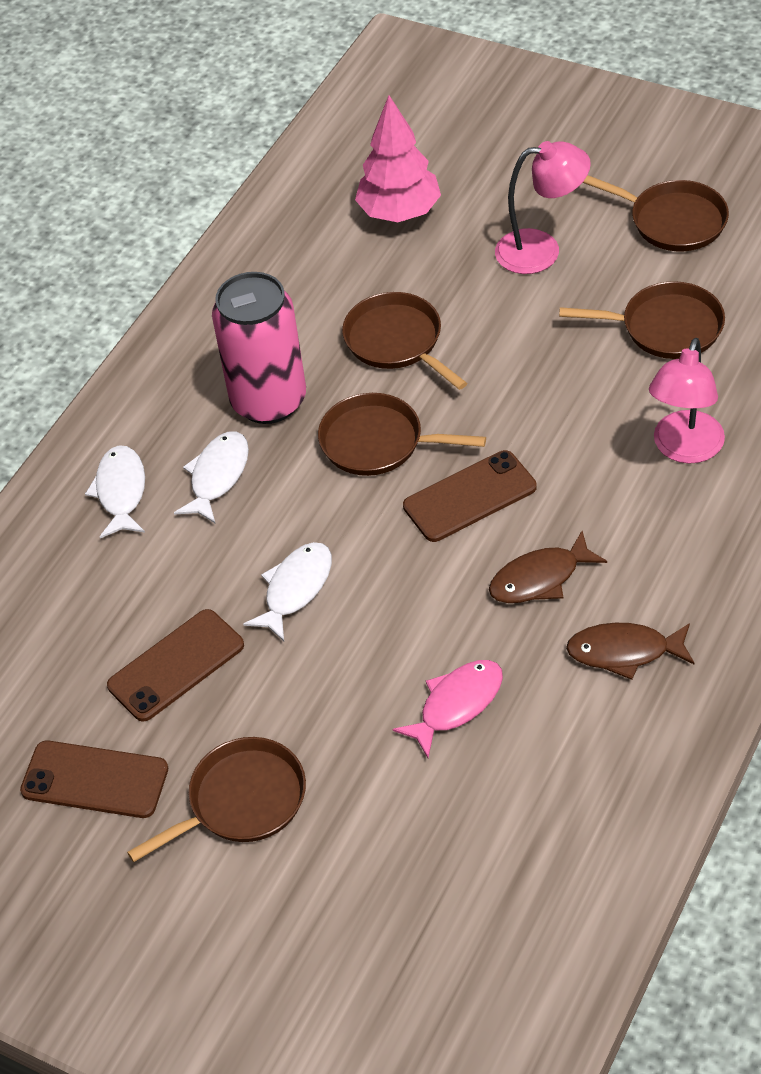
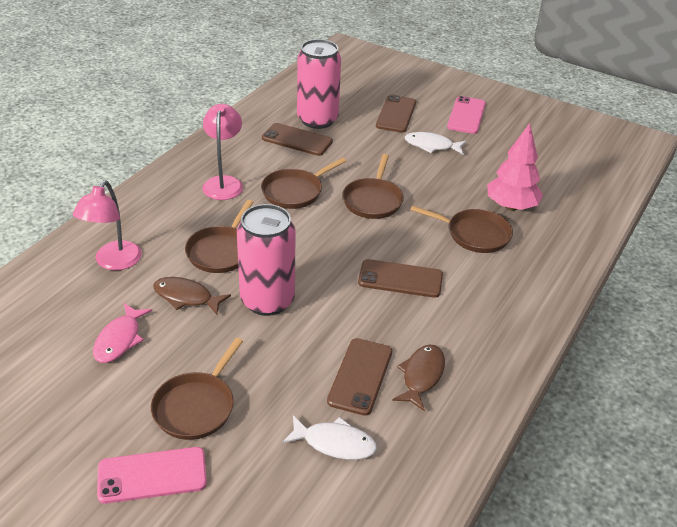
brown phone: [20,741,168,818] [107,609,244,722] [403,450,537,542] = 3 -> [262,123,333,156] [327,338,392,416] [358,259,443,298] [376,95,416,133] = 4
pink can: [212,272,306,424] = 1 -> [237,204,296,316] [297,39,341,129] = 2
pink phone: none = 0 -> [97,447,207,504] [447,96,486,134] = 2
white fish: [85,445,145,538] [174,431,249,524] [243,542,332,641] = 3 -> [282,415,377,460] [405,132,466,154] = 2

